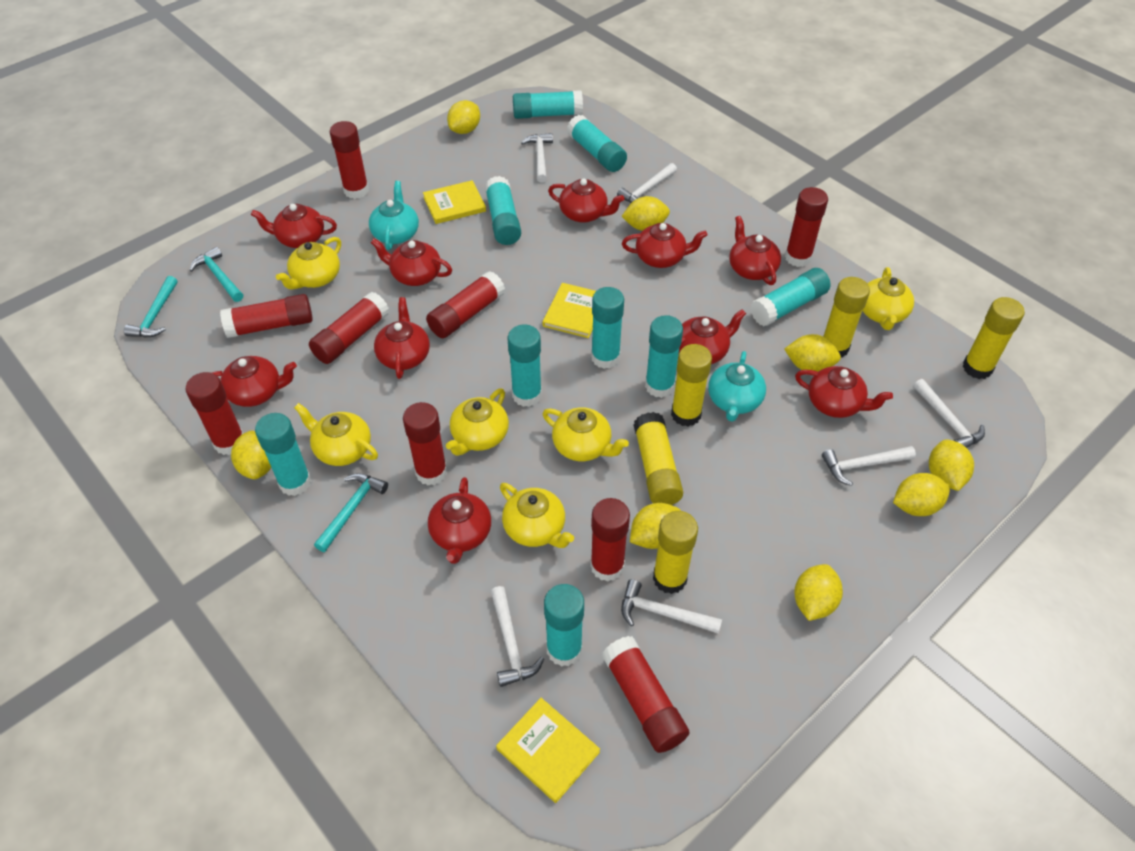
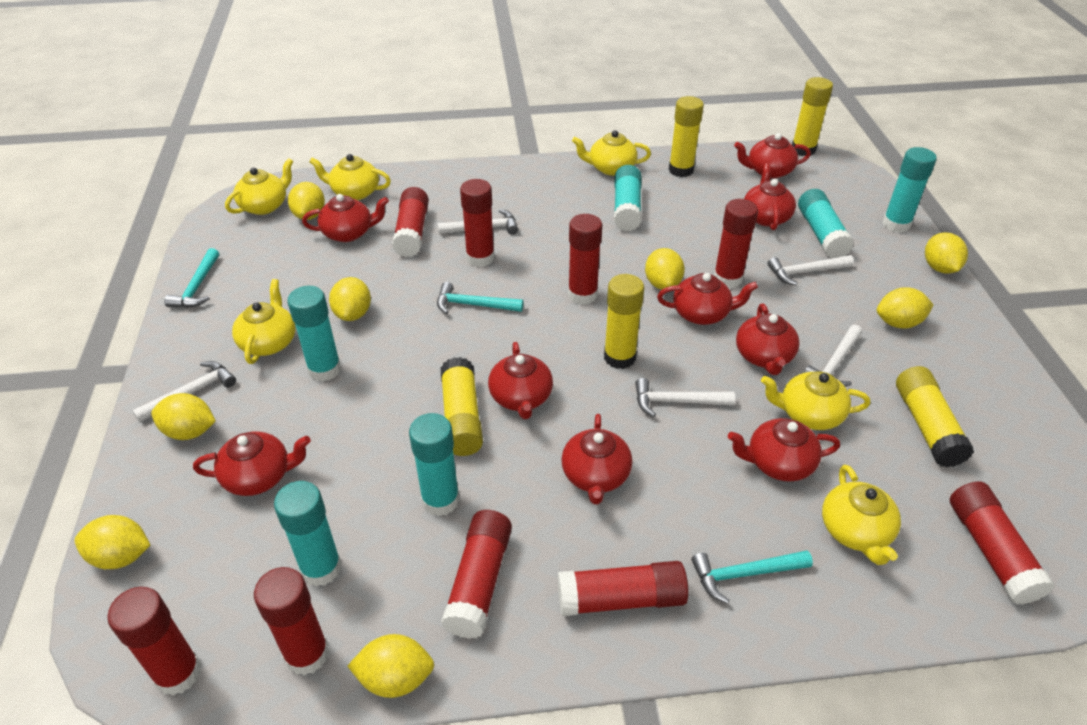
red teapot: [212,356,297,407] [251,204,337,248] [371,238,452,286] [374,297,430,379] [428,477,491,564] [548,178,624,223] [622,223,708,268] [678,309,746,364] [729,216,781,285] [795,366,893,418] = 10 -> [193,431,311,496] [302,194,389,242] [488,342,553,419] [562,414,632,504] [657,273,758,325] [728,418,840,482] [734,133,811,179] [736,303,800,375] [744,164,796,230] = 9
turquoise glue stick: [255,413,311,496] [485,176,521,245] [508,324,542,407] [513,90,583,119] [544,584,584,667] [567,115,627,172] [591,287,624,369] [645,315,683,398] [750,268,830,326] = 9 -> [274,481,342,587] [287,286,341,382] [409,413,460,516] [614,165,642,231] [798,189,854,258] [882,147,937,233] = 6
turquoise teapot: [369,181,419,250] [708,351,766,422] = 2 -> none = 0
white hammer: [491,586,544,687] [521,133,553,183] [617,163,677,204] [621,579,722,634] [822,446,916,486] [913,379,985,448] = 6 -> [132,361,236,422] [438,209,518,235] [635,378,735,417] [767,255,854,285] [804,325,862,387] = 5
yellow book: [423,180,486,224] [496,698,600,803] [543,283,596,338] = 3 -> none = 0

